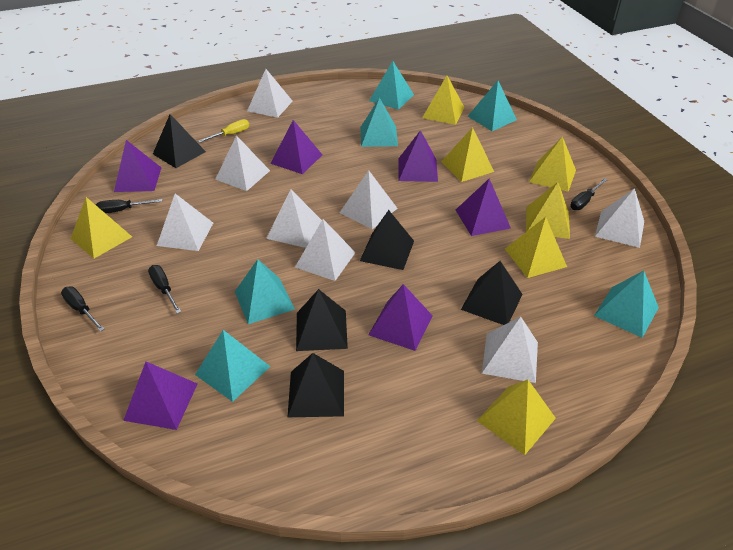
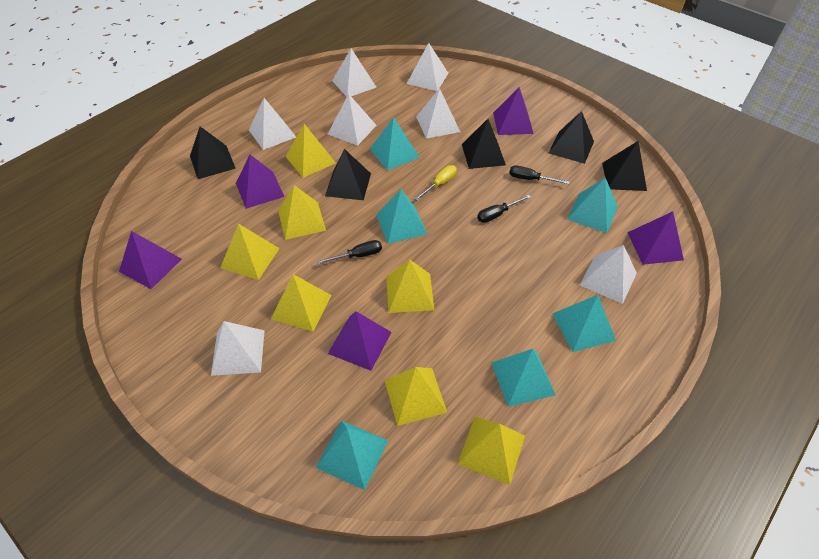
black screwdriver: [61,286,104,332] [96,199,162,213] [148,265,181,314] [570,178,607,210] = 4 -> [317,240,382,264] [477,195,531,223] [509,165,569,184] = 3
purple pyramid: [114,140,161,192] [123,362,197,430] [270,120,322,174] [368,284,433,351] [398,130,438,182] [456,178,511,236] = 6 -> [119,231,182,289] [236,155,285,209] [328,311,392,371] [493,87,534,135] [627,211,684,265] = 5
white pyramid: [157,194,213,251] [215,135,270,191] [247,69,293,118] [266,189,322,248] [295,219,356,281] [340,170,397,230] [482,317,538,383] [595,188,644,248] = 8 -> [211,321,265,376] [249,98,296,150] [328,94,376,146] [332,49,376,97] [407,43,448,91] [416,88,460,139] [580,245,637,304] = 7

